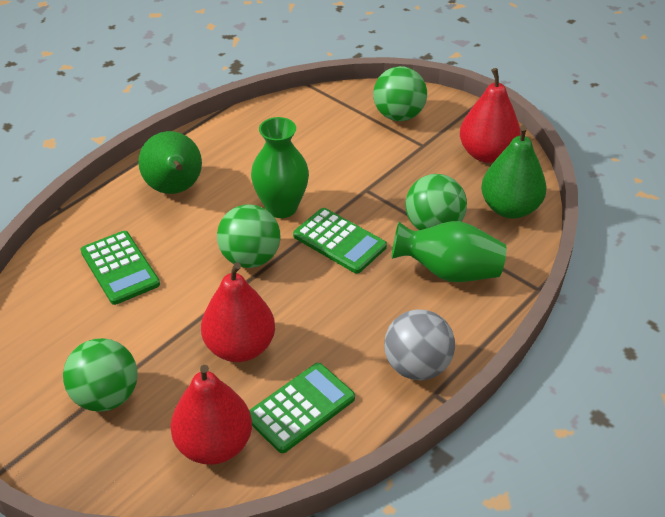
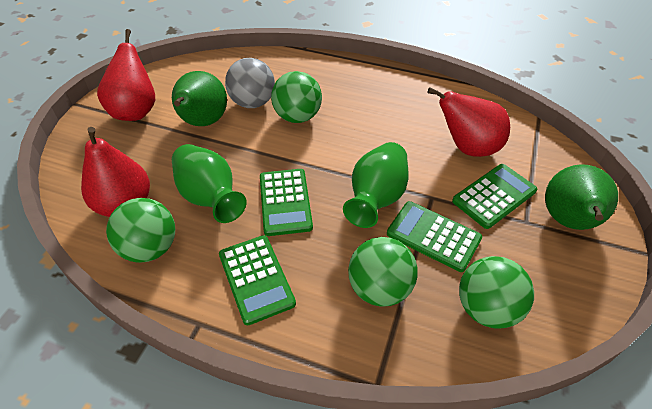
green calculator: [80,231,160,305] [249,363,355,453] [293,208,387,274] = 3 -> [219,235,296,325] [260,169,313,236] [387,201,482,272] [452,164,537,229] = 4

